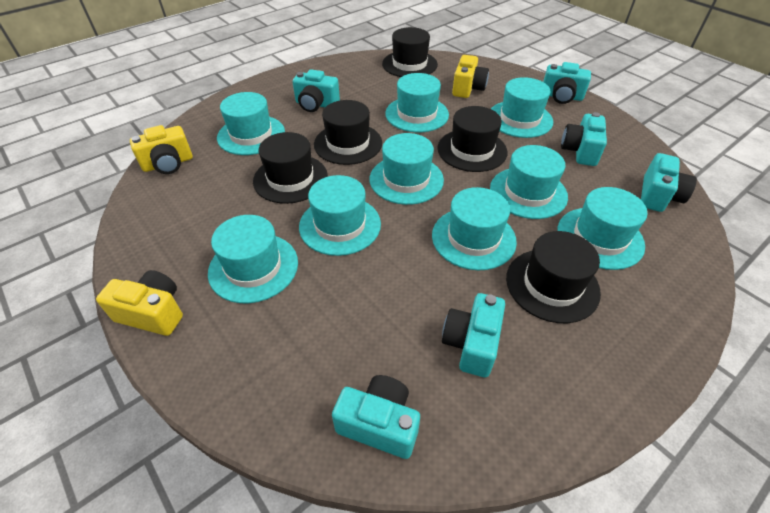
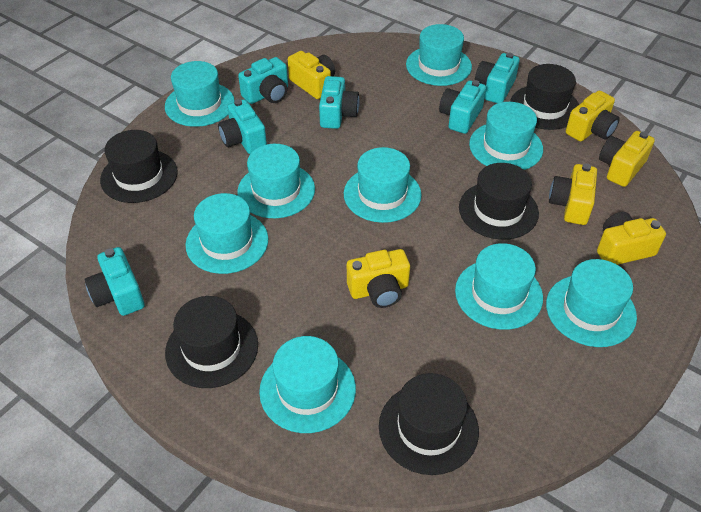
yellow camera: [96,270,183,336] [130,125,193,174] [452,55,489,98] = 3 -> [288,51,335,99] [347,249,410,308] [549,164,597,225] [566,91,620,142] [597,212,666,265] [599,131,655,187] = 6

